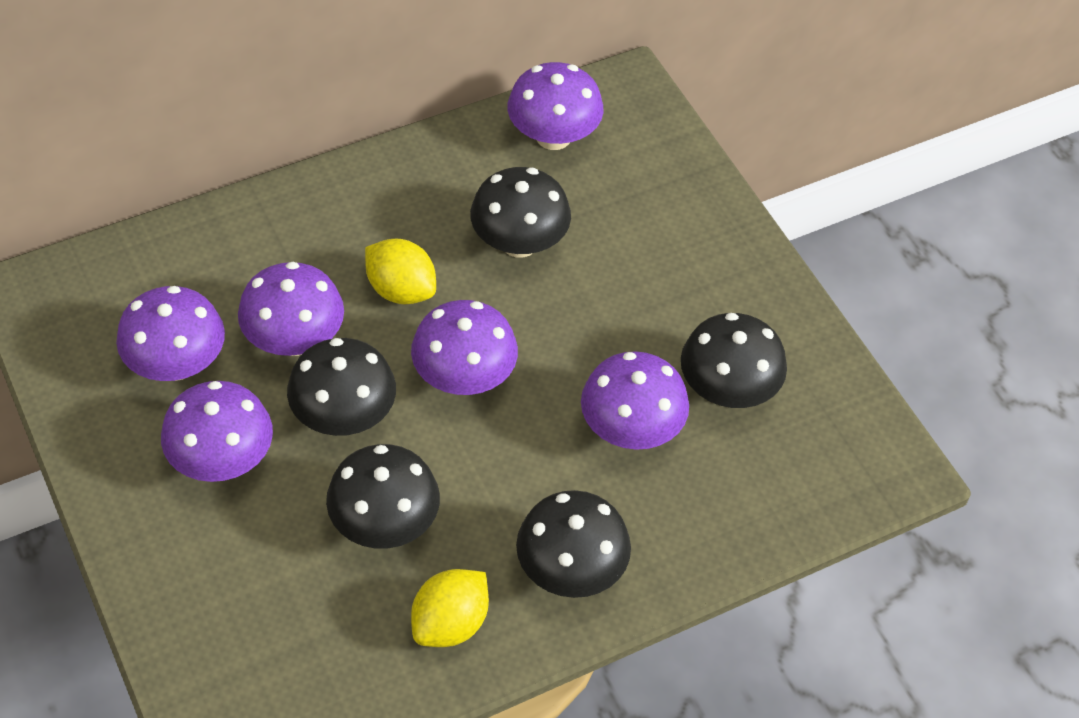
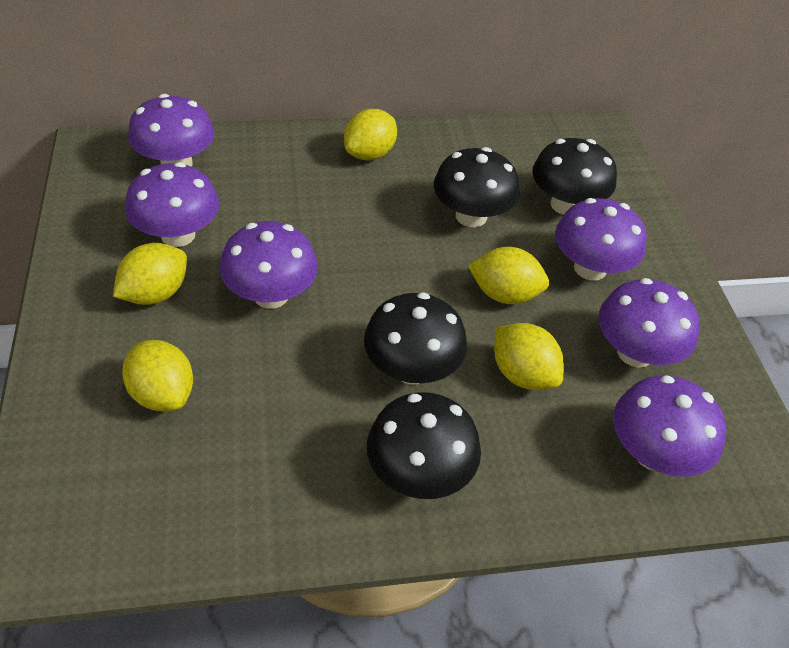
black mushroom: [287,338,396,436] [326,444,440,549] [470,167,571,258] [516,490,631,598] [681,313,787,408] = 5 -> [364,292,467,385] [367,392,481,499] [434,147,520,227] [532,138,617,215] = 4
yellow lemon: [365,239,436,304] [411,569,489,647] = 2 -> [113,243,187,305] [122,340,193,411] [344,109,397,161] [468,247,549,304] [494,323,564,390] = 5

